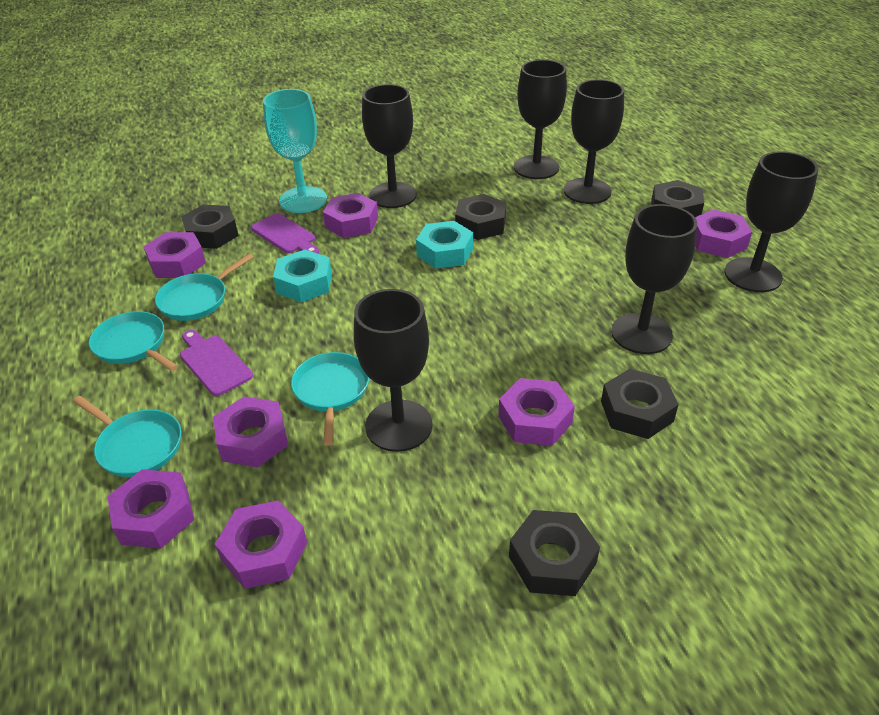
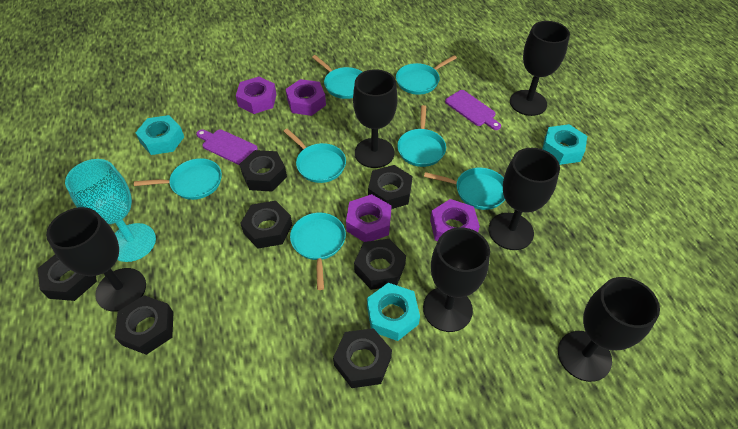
black nut: [181,204,239,249] [455,194,506,240] [509,510,600,596] [601,369,679,439] [651,180,704,217] = 5 -> [37,255,97,301] [115,295,174,355] [239,150,287,192] [240,201,292,249] [333,328,392,388] [354,239,406,290] [368,165,412,209] = 7
purple nut: [108,469,194,549] [144,232,206,278] [213,396,288,467] [215,501,307,589] [323,193,378,238] [498,378,575,446] [695,209,752,258] = 7 -> [236,77,277,114] [285,79,326,116] [346,194,392,242] [430,199,480,241] = 4
turquoise nut: [273,250,332,302] [416,221,473,269] = 2 -> [135,115,184,155] [367,283,420,341] [542,124,587,165] = 3
turquoise pan: [73,396,181,478] [89,311,178,371] [155,253,253,321] [291,352,369,446] = 4 -> [134,158,222,200] [284,128,346,183] [290,213,346,290] [312,55,362,99] [396,55,457,95] [397,105,446,167] [424,168,505,210] = 7

